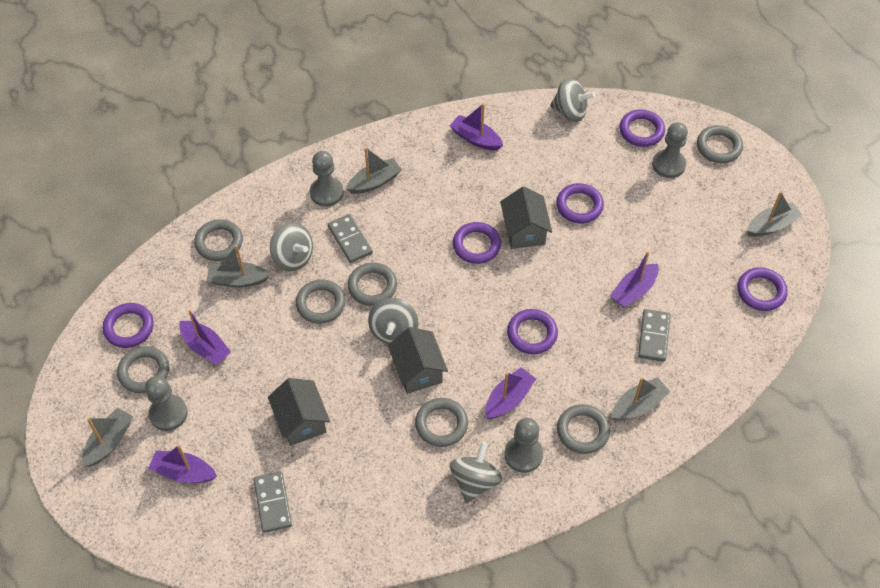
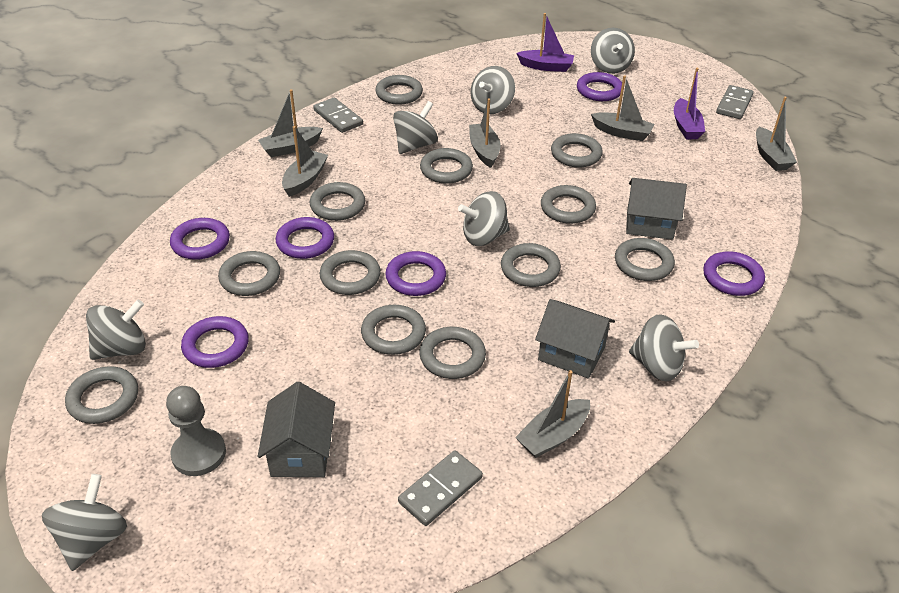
grey boat: [82,408,133,467] [207,245,270,287] [346,147,402,194] [611,377,670,421] [747,191,803,236] = 5 -> [258,89,323,157] [282,126,328,197] [469,98,501,168] [515,370,590,458] [591,75,655,141] [756,97,797,171] = 6
grey pawn: [145,376,188,431] [310,151,344,207] [504,418,543,473] [652,122,688,178] = 4 -> [166,386,226,476] = 1
grey ring: [117,346,169,393] [194,219,243,261] [296,279,346,324] [348,262,397,306] [415,398,468,447] [557,404,610,454] [697,125,743,163] = 7 -> [65,366,138,424] [218,251,280,296] [310,182,365,221] [320,250,381,295] [361,305,426,355] [375,75,423,105] [419,327,486,379] [420,148,473,184] [501,243,561,287] [541,185,596,224] [551,133,603,167] [615,238,675,281] = 12
grey spinning top: [270,222,313,271] [368,298,418,344] [450,442,502,503] [550,78,596,122] = 4 -> [42,474,127,571] [86,299,146,360] [393,101,438,154] [458,191,510,246] [470,66,515,114] [591,28,635,74] [629,314,699,382] = 7
purple boat: [148,445,217,483] [180,310,231,365] [450,103,503,150] [485,367,536,419] [610,251,658,308] = 5 -> [516,13,574,72] [674,68,705,139] = 2

